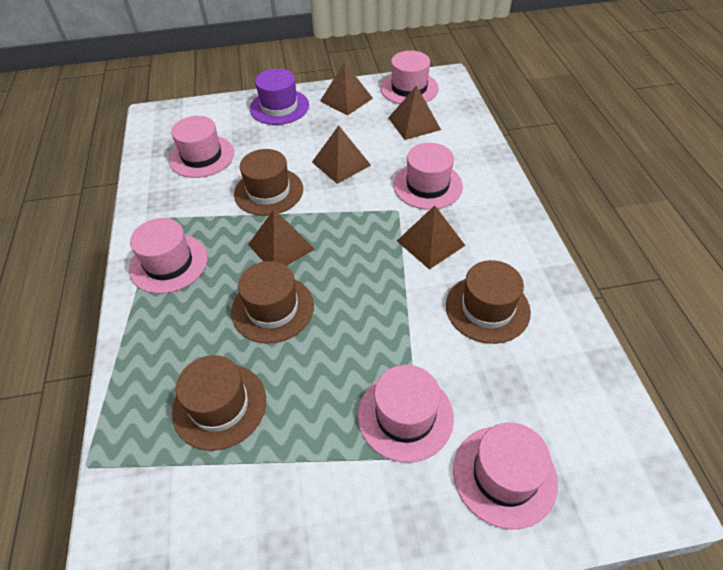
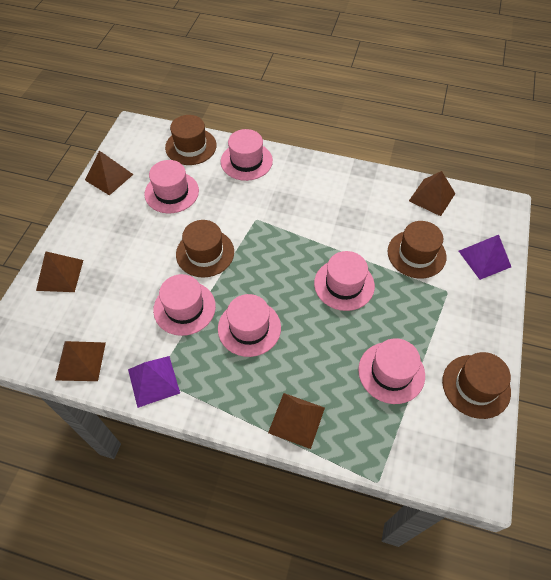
purple hat: [250,69,309,125] = 1 -> none = 0
purple pyramid: none = 0 -> [128,356,180,408] [459,235,511,280] = 2

